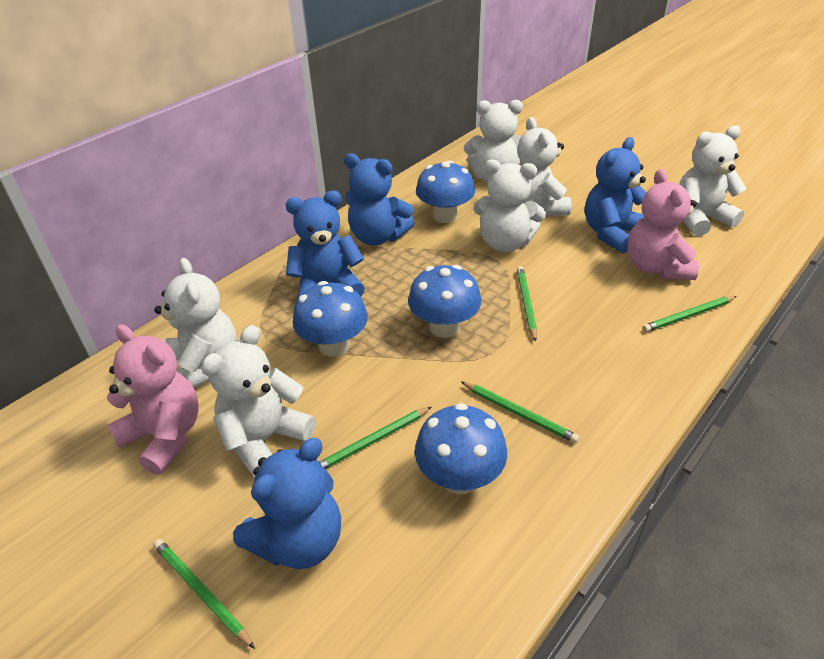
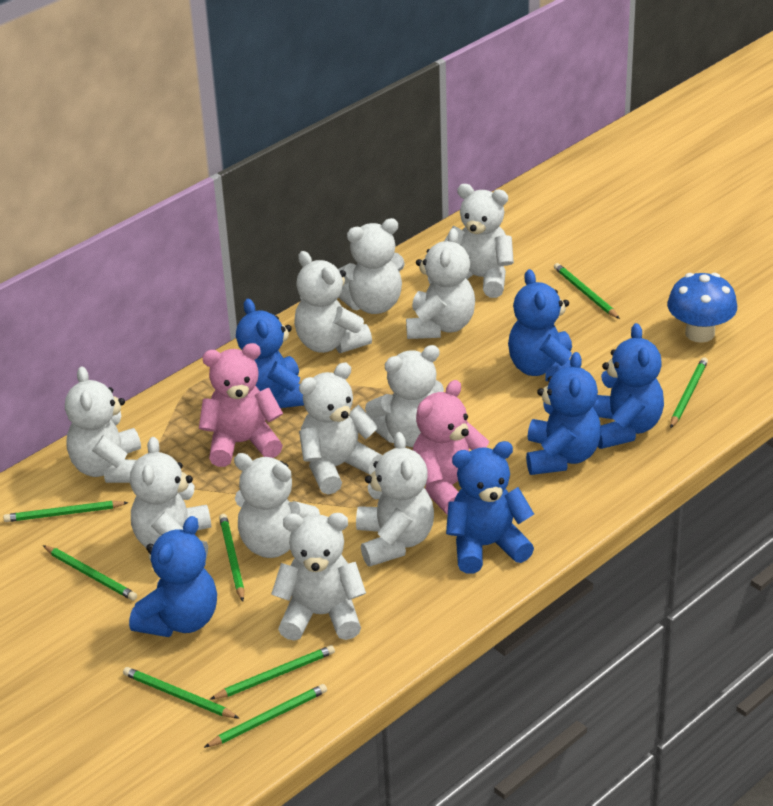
blue mushroom: [293,281,368,357] [408,265,481,338] [415,403,507,495] [416,160,475,223] = 4 -> [667,273,737,343] = 1
blue teddy bear: [233,438,341,569] [286,191,365,298] [344,153,415,245] [585,137,646,253] = 4 -> [129,516,217,637] [236,299,304,408] [446,441,534,574] [508,269,572,381] [526,352,601,475] [593,323,664,449] = 6
green pencil: [153,539,255,649] [319,407,431,469] [461,381,580,443] [517,266,537,342] [642,296,737,332] = 5 -> [3,501,129,522] [43,545,137,601] [123,667,239,718] [204,684,327,748] [210,645,335,700] [219,514,244,601] [554,263,620,319] [670,357,708,428] = 8
white teddy bear: [154,258,237,388] [201,325,316,477] [464,100,523,182] [473,159,546,252] [517,117,571,216] [679,126,747,236] = 6 -> [65,366,141,483] [130,437,211,558] [234,453,320,558] [271,513,366,641] [294,251,372,353] [299,363,382,494] [338,218,405,314] [356,432,434,566] [365,345,444,447] [406,228,475,339] [444,184,514,298] = 11

